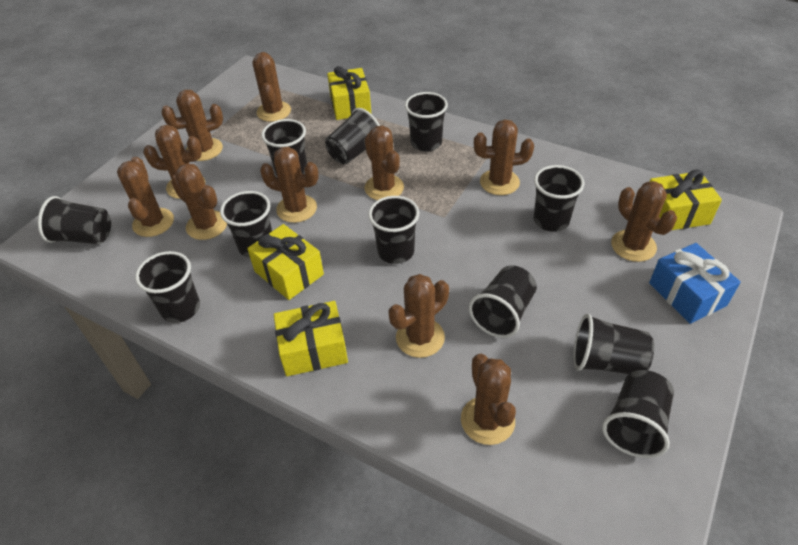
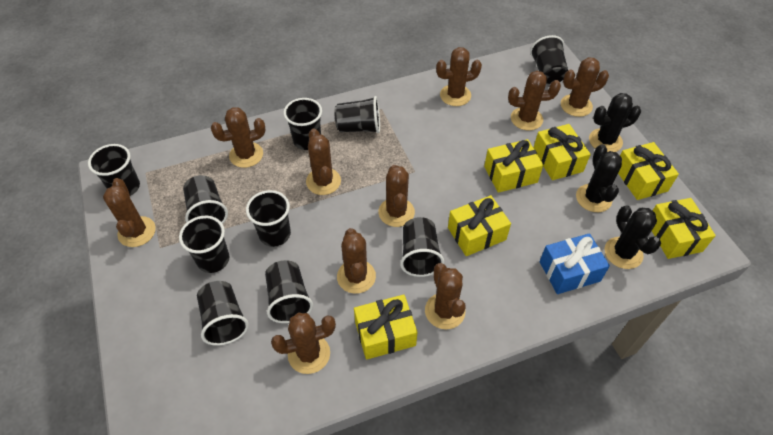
black cactus: none = 0 -> [576,144,622,212] [589,93,641,152] [604,205,661,269] = 3
black cup: [38,196,111,244] [135,251,200,323] [220,191,272,258] [261,119,307,175] [325,108,380,164] [368,196,419,264] [405,92,448,152] [469,265,537,338] [533,165,584,232] [573,314,654,374] [602,370,674,458] = 11 -> [88,144,140,196] [179,216,229,273] [183,175,228,224] [197,281,249,346] [246,190,291,247] [265,260,313,323] [283,98,322,150] [334,96,380,133] [400,217,444,277] [530,35,568,84] = 10
brown cactus: [117,157,174,237] [143,125,205,199] [161,90,223,161] [171,163,227,240] [253,52,291,122] [260,147,319,223] [364,126,404,200] [388,274,449,358] [461,354,516,445] [474,119,534,195] [611,181,677,262] = 11 -> [103,178,156,247] [211,107,266,168] [271,313,336,374] [306,129,341,195] [337,228,376,294] [379,165,415,227] [425,263,466,329] [436,47,482,106] [508,71,561,131] [561,57,609,117] = 10
yellow gift: [247,224,324,300] [274,301,348,376] [327,66,371,120] [649,169,722,230] = 4 -> [354,294,417,360] [448,195,511,256] [484,139,543,193] [533,124,591,180] [618,142,679,200] [652,198,716,259] = 6

